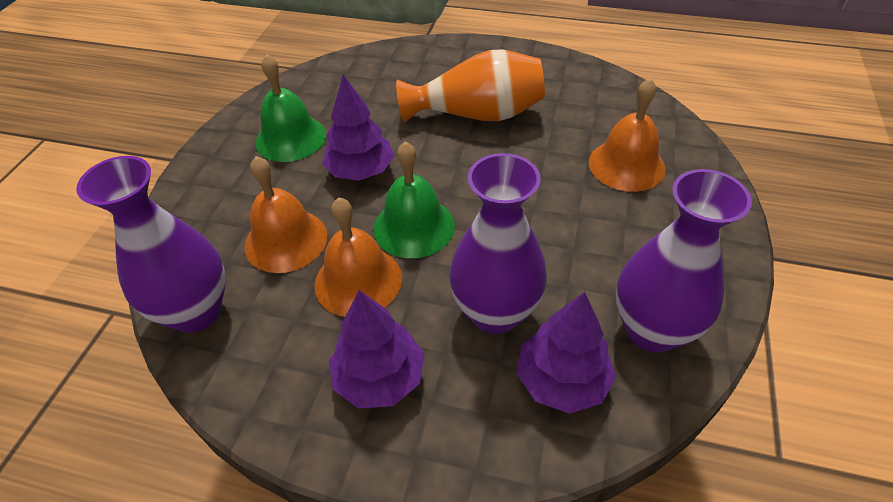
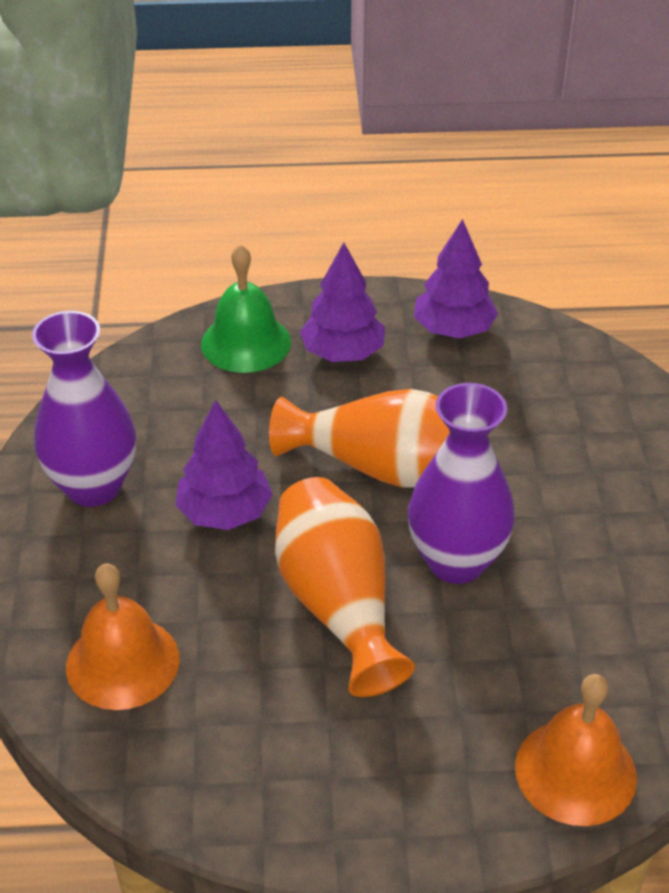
green bell: [255,54,326,162] [373,141,455,258] = 2 -> [201,244,291,373] = 1
orange bell: [244,156,327,273] [314,198,402,317] [589,78,666,192] = 3 -> [66,563,179,710] [515,674,637,826] = 2
orange vase: [396,49,545,123] = 1 -> [269,389,450,488] [275,477,415,697] = 2
purple vase: [76,156,225,333] [449,153,547,334] [616,169,752,353] = 3 -> [32,311,136,507] [408,383,515,584] = 2

